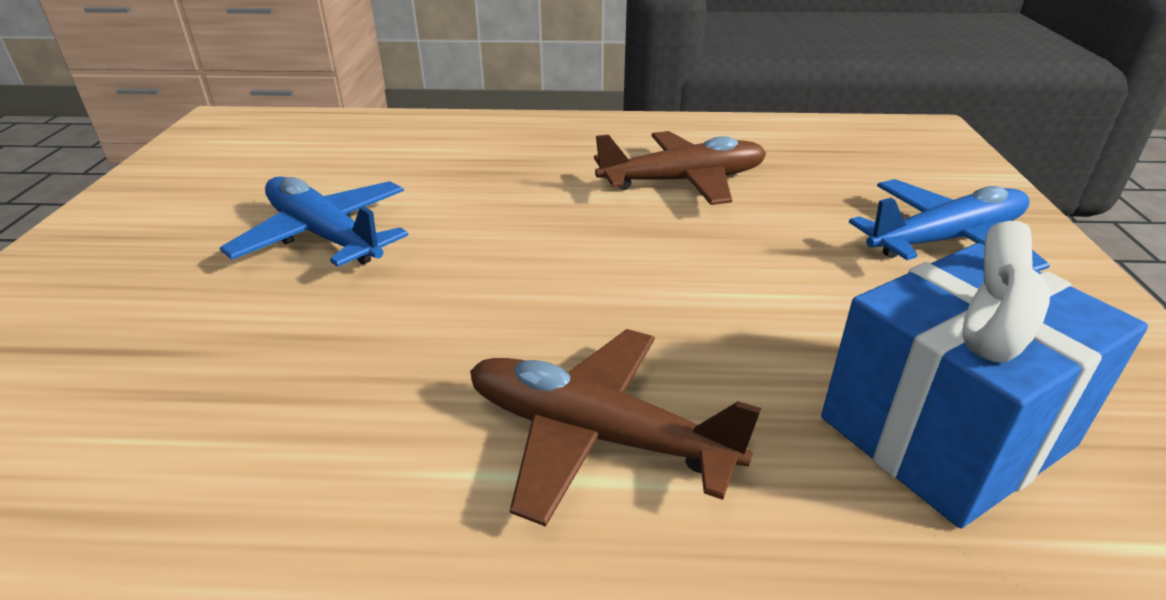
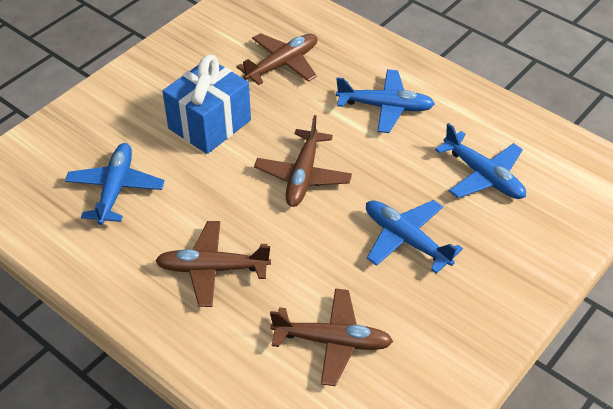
blue plane: [220,177,408,267] [849,179,1050,271] = 2 -> [65,143,165,225] [336,69,435,133] [366,200,463,274] [435,123,526,199] = 4
brown plane: [470,329,761,527] [594,131,766,205] = 2 -> [155,221,271,307] [236,33,317,85] [254,115,352,207] [270,288,393,386] = 4

